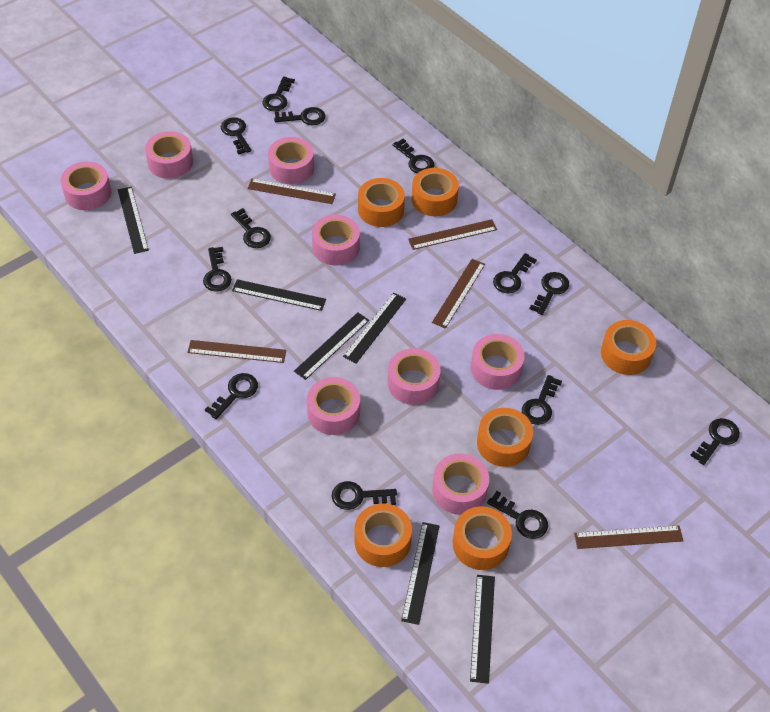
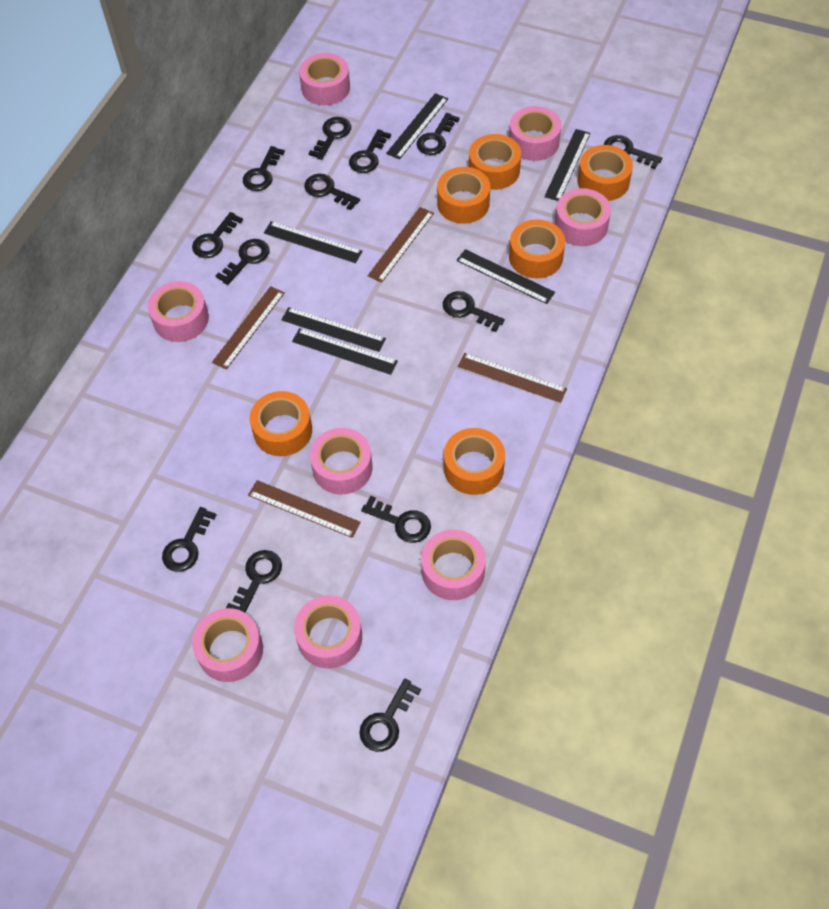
brown ruler: [187,340,286,363] [248,179,336,204] [408,219,497,250] [432,259,485,329] [574,525,683,549] = 5 -> [212,286,285,370] [248,480,361,538] [368,207,434,283] [458,353,567,403] = 4

